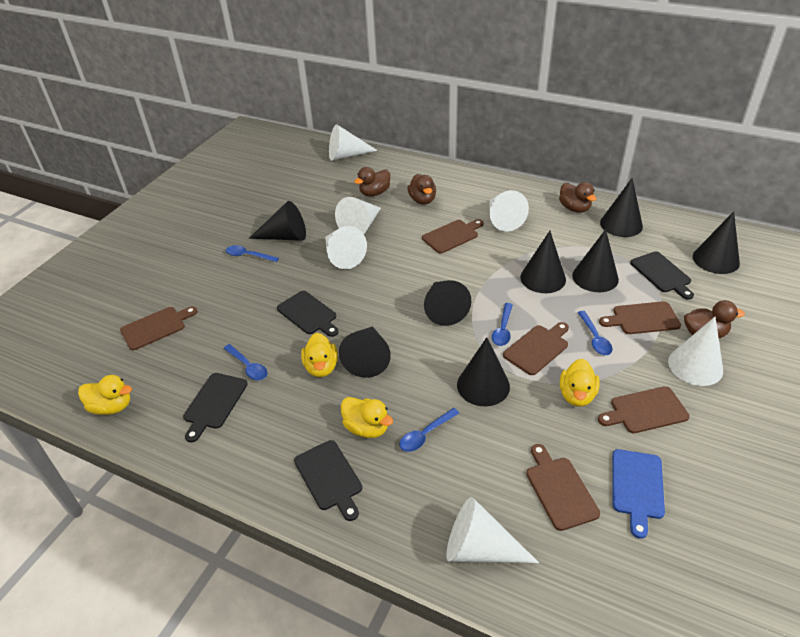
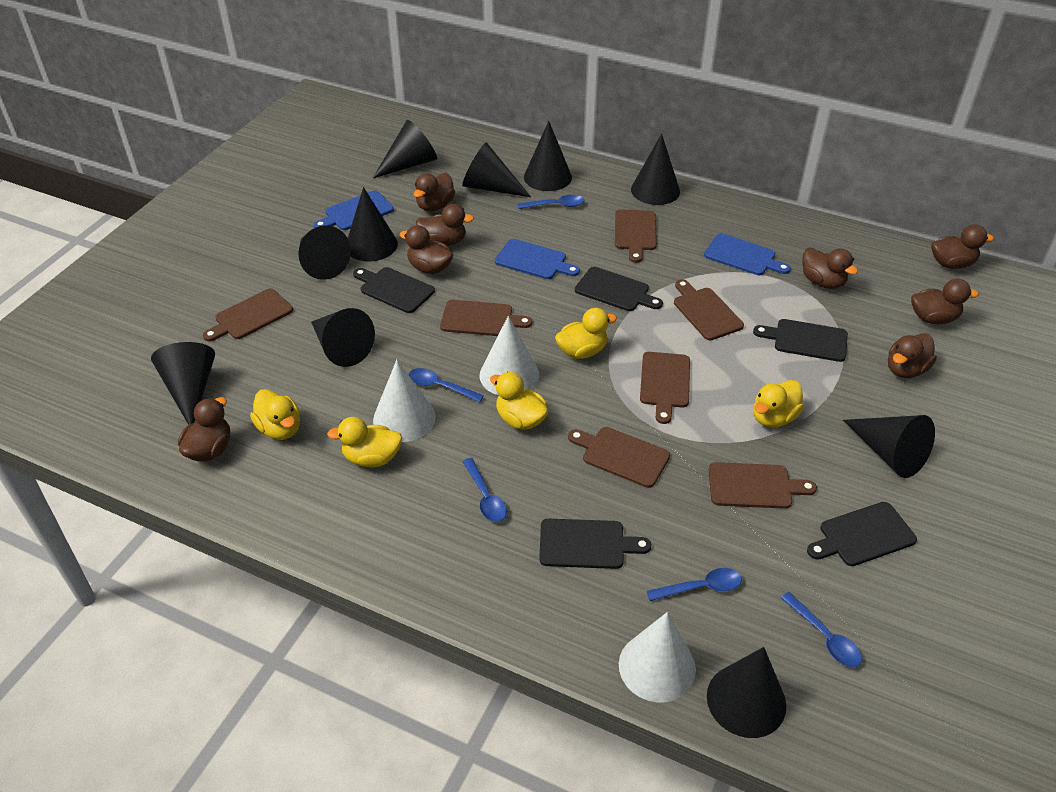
black cone: [249,201,306,241] [339,326,391,378] [424,280,471,326] [457,337,510,406] [520,231,566,293] [572,229,619,292] [600,178,643,237] [693,211,740,274] = 8 -> [151,342,215,425] [298,225,351,280] [311,308,375,367] [348,187,398,261] [373,120,437,178] [462,142,531,197] [524,121,572,191] [631,134,680,205] [707,647,786,738] [843,415,935,478] = 10
black cutting board: [183,373,248,442] [277,291,339,337] [294,440,362,521] [630,251,694,300] = 4 -> [353,267,435,313] [539,519,651,569] [575,267,663,311] [753,319,848,362] [807,502,917,566] = 5
blue cutting board: [612,449,665,539] = 1 -> [314,191,394,230] [495,239,580,279] [704,233,791,275] = 3
brown cutting board: [120,306,198,350] [422,219,483,253] [503,322,569,375] [526,444,600,531] [598,386,690,433] [599,301,681,334] = 6 -> [203,288,293,341] [440,300,532,336] [568,427,670,488] [615,209,657,263] [640,352,690,424] [674,279,744,340] [709,462,817,509] = 7
brown duck: [354,167,390,196] [408,174,436,204] [559,182,596,213] [684,300,745,338] = 4 -> [178,397,230,462] [399,225,453,274] [413,173,455,211] [416,204,474,246] [802,248,858,289] [888,333,937,378] [911,279,979,324] [931,224,994,269] = 8
white cone: [325,226,367,269] [329,124,378,161] [335,197,381,234] [446,497,539,563] [489,190,529,232] [668,317,723,386] = 6 -> [373,359,436,442] [480,316,539,395] [619,612,696,703] = 3
yellow duck: [78,375,132,415] [301,333,338,377] [341,397,393,438] [560,359,600,407] = 4 -> [250,389,300,440] [327,417,402,467] [490,372,548,430] [555,308,617,359] [753,380,804,428] = 5

